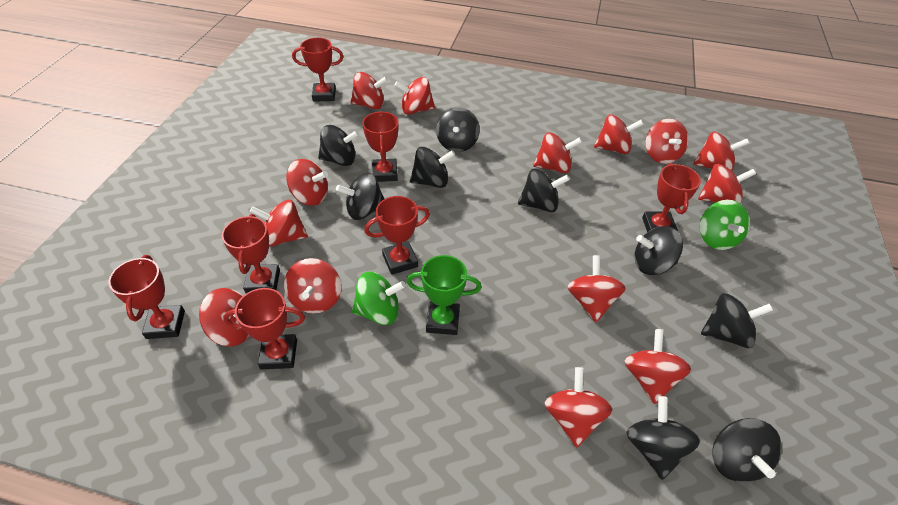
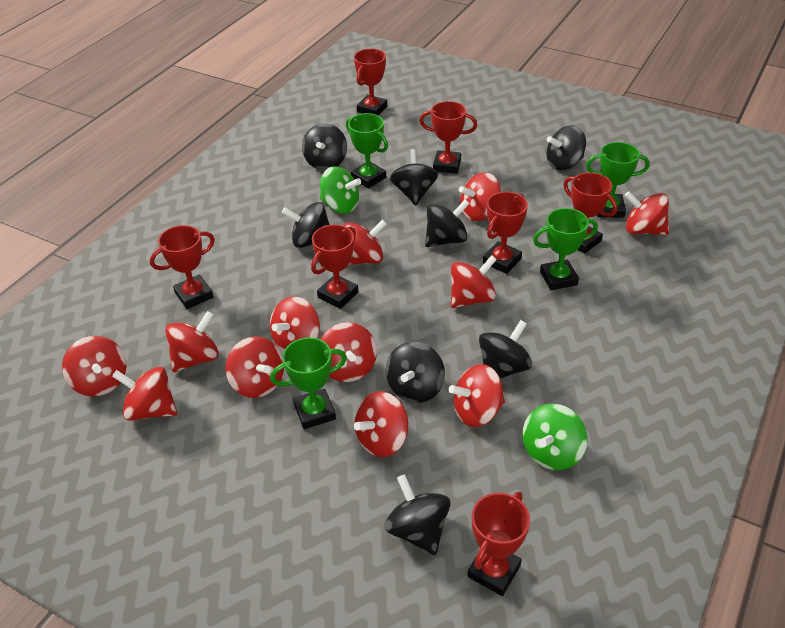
black spinning top: [318,125,359,166] [336,172,385,220] [410,147,455,188] [436,107,480,152] [518,169,570,212] [627,396,700,480] [634,226,683,275] [701,293,773,348] [712,418,782,483] = 9 -> [282,202,330,248] [302,123,347,170] [384,474,450,555] [386,342,445,403] [390,149,438,206] [425,199,470,247] [479,320,532,379] [546,125,586,170] = 8
green trophy: [406,255,481,335] = 1 -> [270,337,347,429] [346,113,388,188] [533,208,598,290] [586,142,650,218] = 4
red spinning top: [199,288,249,346] [250,200,308,246] [284,258,341,314] [286,159,328,206] [350,72,388,109] [394,77,435,115] [533,132,582,173] [545,367,613,447] [567,255,626,322] [594,114,644,154] [624,329,691,404] [645,119,689,164] [693,132,749,171] [698,164,756,204] = 14 -> [62,336,126,396] [112,367,177,421] [165,311,219,372] [225,337,284,398] [270,297,320,351] [320,322,377,382] [344,219,387,265] [354,391,408,457] [449,364,505,427] [451,255,497,308] [459,172,501,221] [624,191,669,235] = 12

